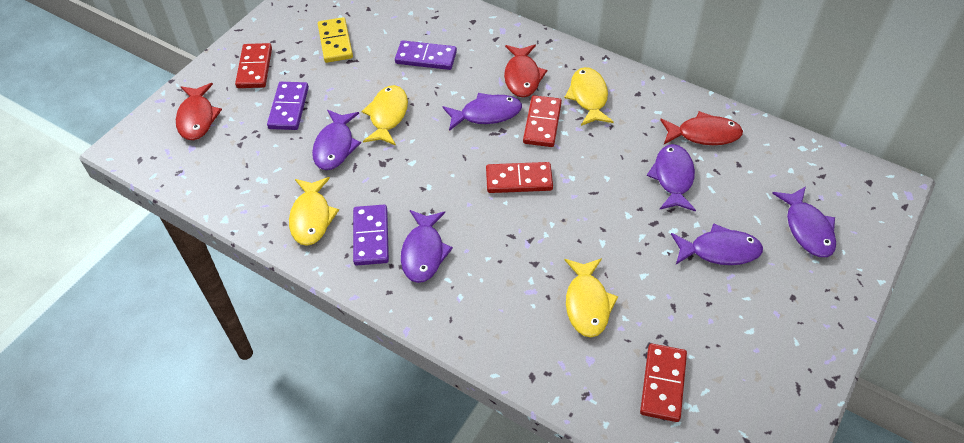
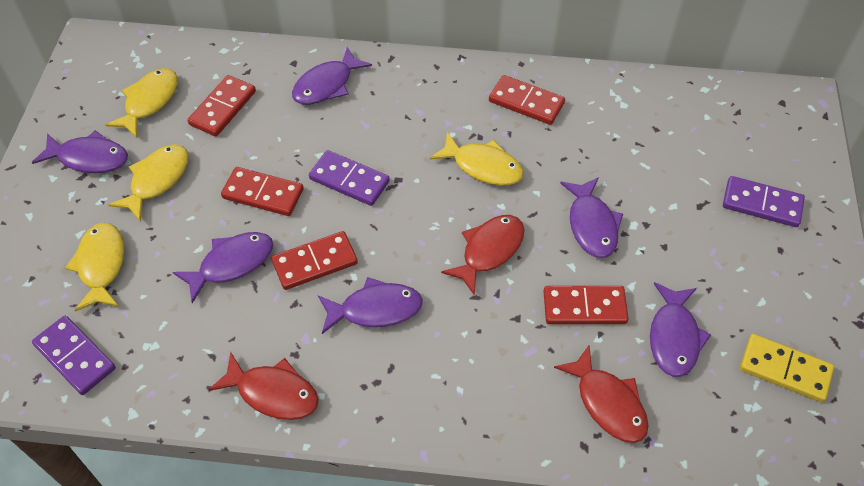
red domino: [235,43,272,88] [486,162,553,193] [523,95,562,147] [640,344,687,422] = 4 -> [188,75,256,137] [221,167,304,216] [272,231,358,290] [489,75,565,125] [543,286,629,324] = 5

